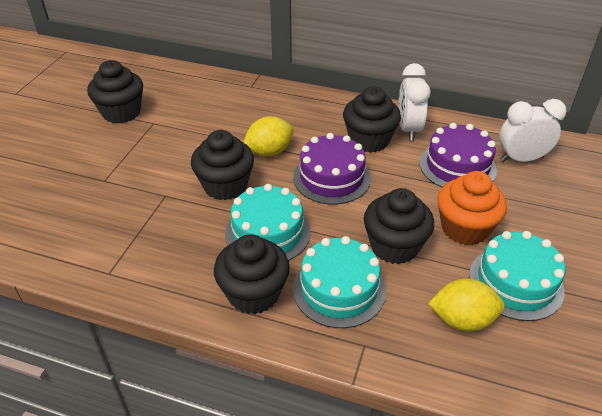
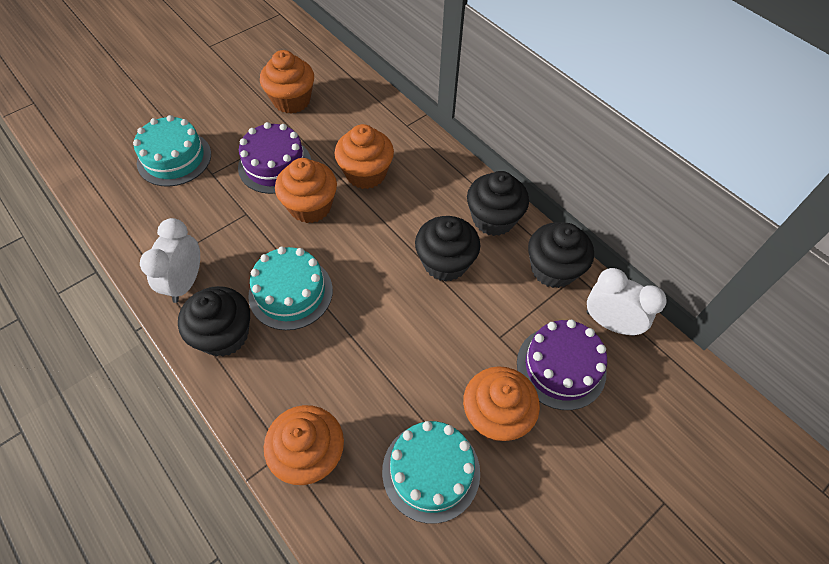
black cupcake: [87,60,143,124] [191,130,254,200] [214,234,290,314] [343,86,401,153] [364,188,434,264] = 5 -> [178,286,250,357] [415,216,480,282] [467,171,529,236] [528,222,594,288] = 4
orange cupcake: [437,171,507,245] = 1 -> [260,50,314,114] [264,405,344,485] [275,158,337,223] [335,124,394,189] [463,366,540,441] = 5
yellow lemon: [243,116,294,157] [428,278,505,331] = 2 -> none = 0

